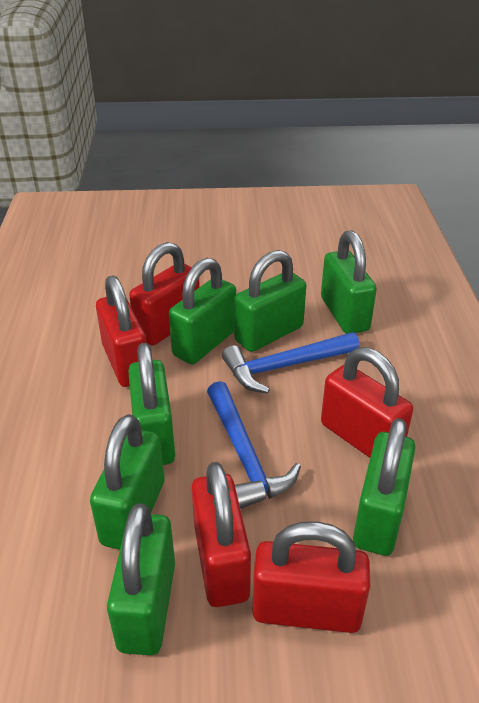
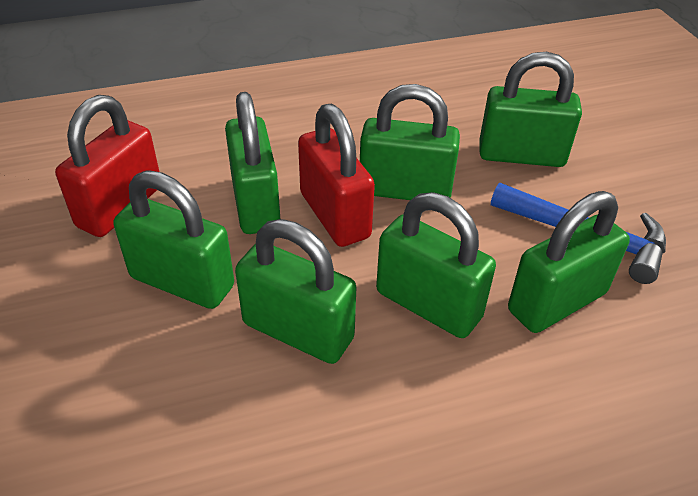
blue hammer: [207,381,301,509] [222,332,360,394] = 2 -> [491,183,666,284] = 1
red padlock: [96,275,146,387] [129,242,200,345] [192,462,251,607] [253,521,370,633] [321,347,413,458] = 5 -> [55,95,159,237] [298,104,375,247] = 2

